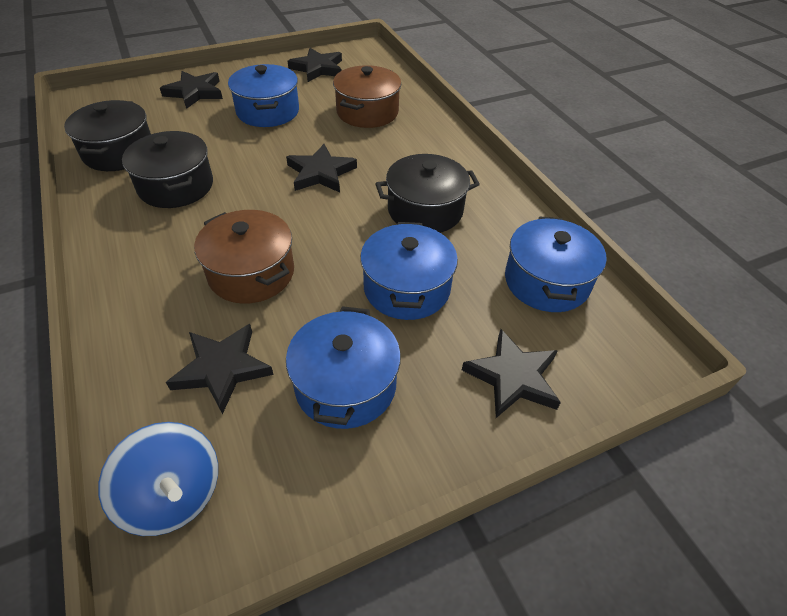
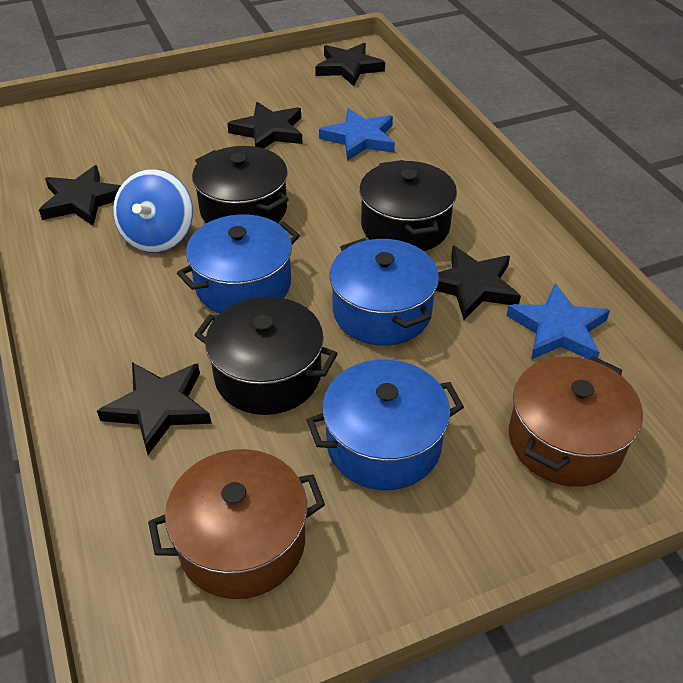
blue pot: [228,64,299,127] [286,306,401,429] [360,222,458,320] [505,216,607,312] = 4 -> [177,214,300,313] [307,359,464,490] [329,238,439,346] = 3
blue star: none = 0 -> [319,108,395,161] [506,283,610,359] = 2

